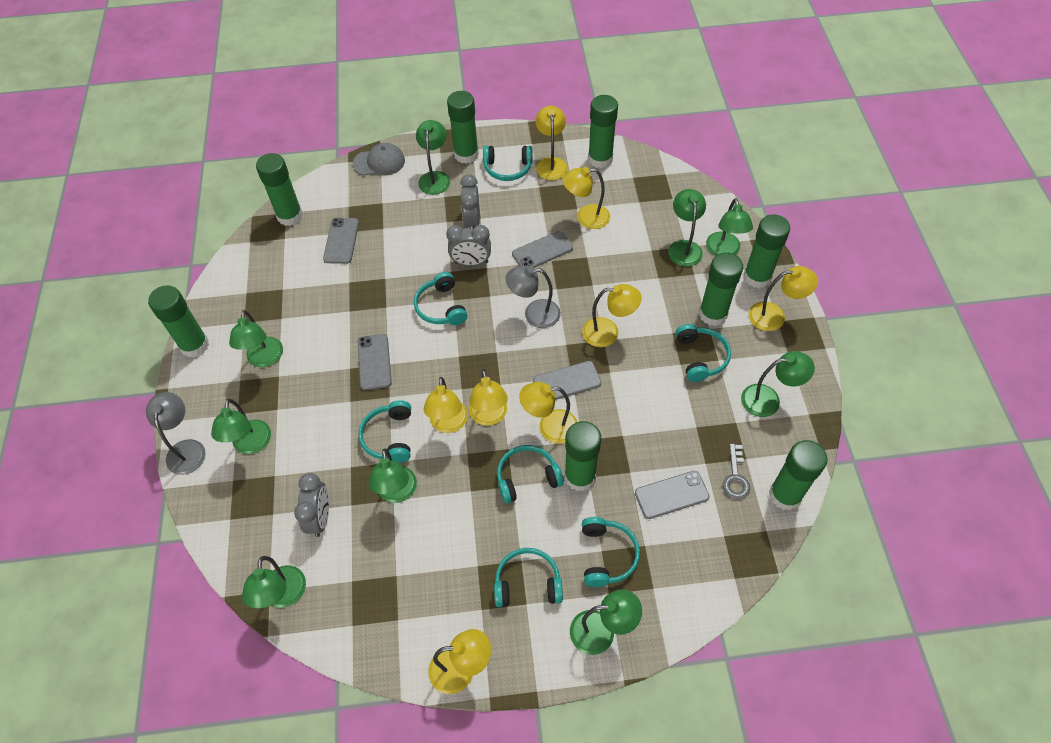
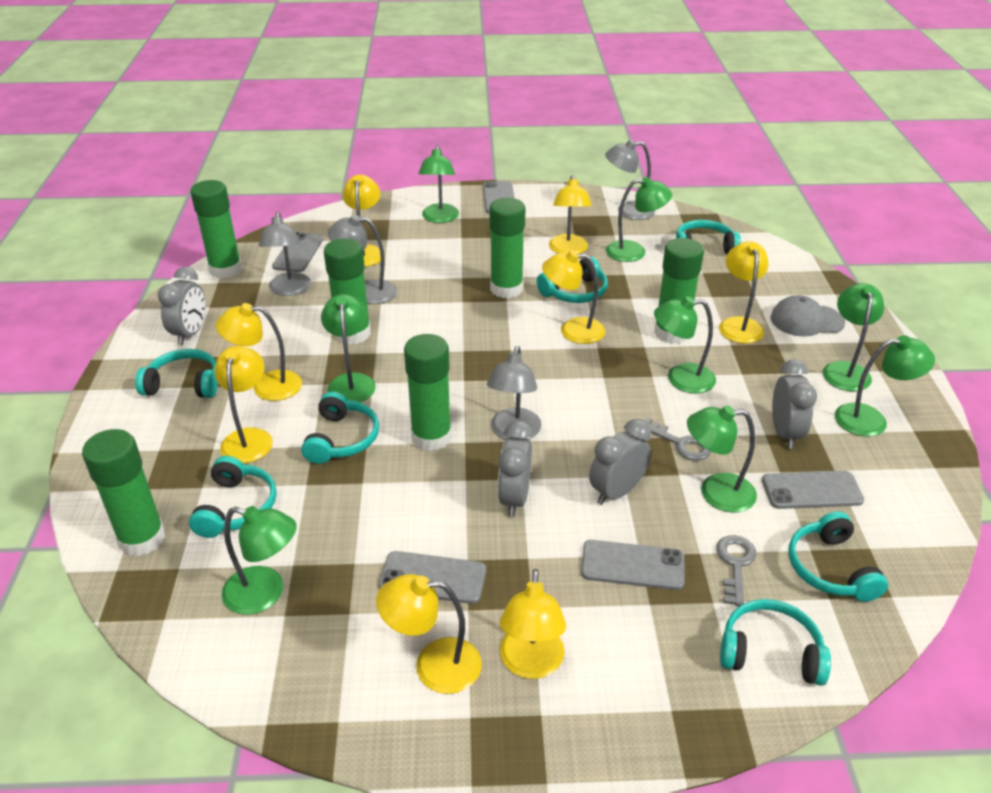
green glue stick: [148,285,209,357] [256,153,303,226] [447,91,479,164] [565,421,601,491] [588,95,618,168] [699,252,743,326] [743,214,790,288] [769,440,827,510] = 8 -> [82,429,165,556] [190,180,242,278] [324,238,371,344] [404,334,452,451] [489,198,525,298] [654,238,704,344] = 6
green lamp: [211,399,271,454] [229,310,283,367] [242,556,306,609] [368,449,417,503] [416,120,450,195] [570,589,642,655] [668,189,706,267] [706,198,753,256] [741,351,815,417] = 9 -> [222,506,297,615] [321,294,376,402] [419,145,459,223] [606,177,672,262] [654,296,716,394] [687,405,757,513] [823,283,884,391] [835,335,935,437] = 8
grey clock: [294,473,329,537] [446,225,491,266] [460,174,480,228] = 3 -> [158,267,206,345] [498,421,533,517] [589,419,651,505] [772,359,817,449] = 4
grey key: [723,443,750,500] = 1 -> [645,417,711,461] [716,535,756,607] = 2
grey lamp: [146,392,205,475] [506,265,561,328] = 2 -> [259,212,311,296] [328,214,397,304] [487,346,541,440] [605,140,655,220] = 4

